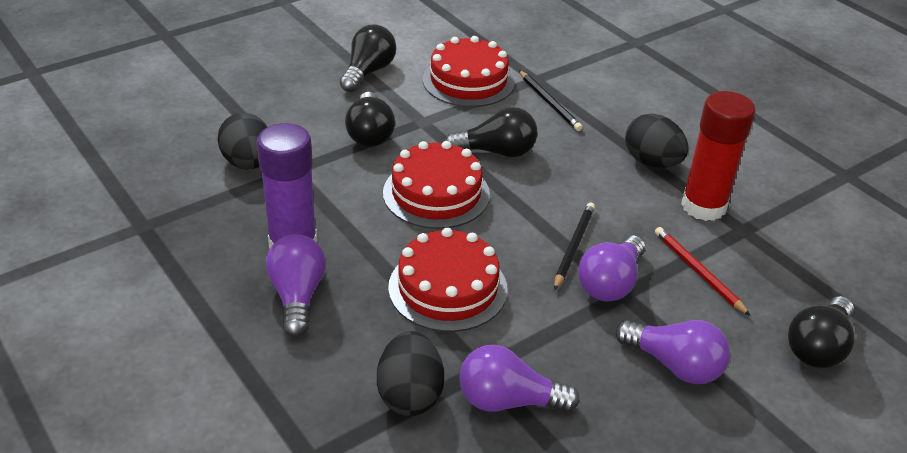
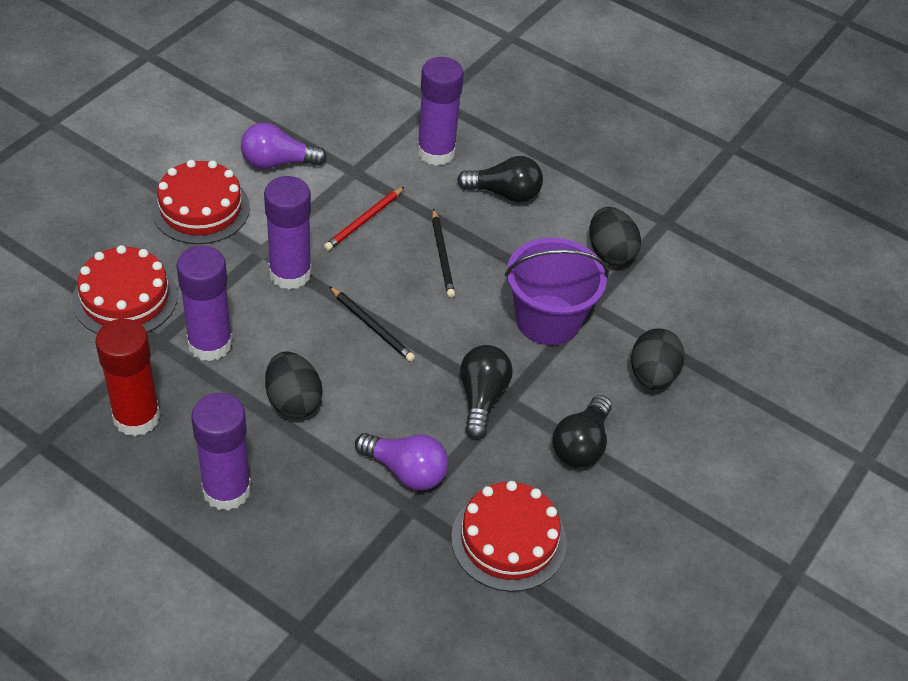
black light bulb: [340,24,396,92] [345,92,395,147] [445,107,537,157] [788,296,854,368] = 4 -> [457,156,543,202] [460,345,513,438] [552,395,612,468] = 3
purple bucket: none = 0 -> [505,238,609,345] = 1
purple glue stick: [257,123,318,248] = 1 -> [176,245,233,361] [191,393,251,511] [264,176,312,290] [417,57,464,166] = 4
purple light bulb: [266,234,326,337] [459,345,580,412] [578,235,645,302] [616,320,730,384] = 4 -> [241,122,327,169] [355,433,449,490] = 2

